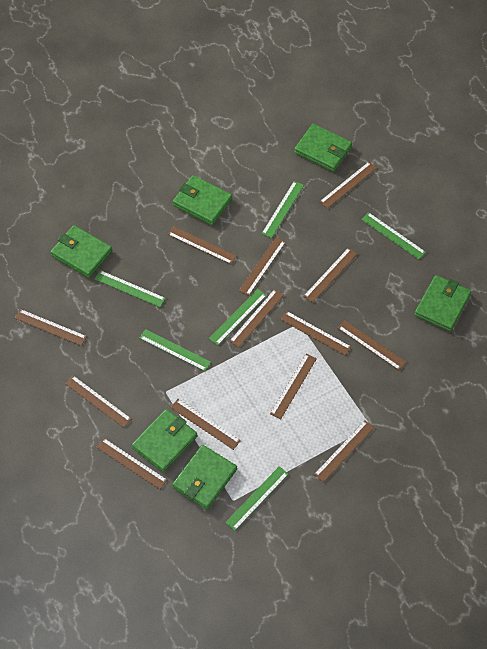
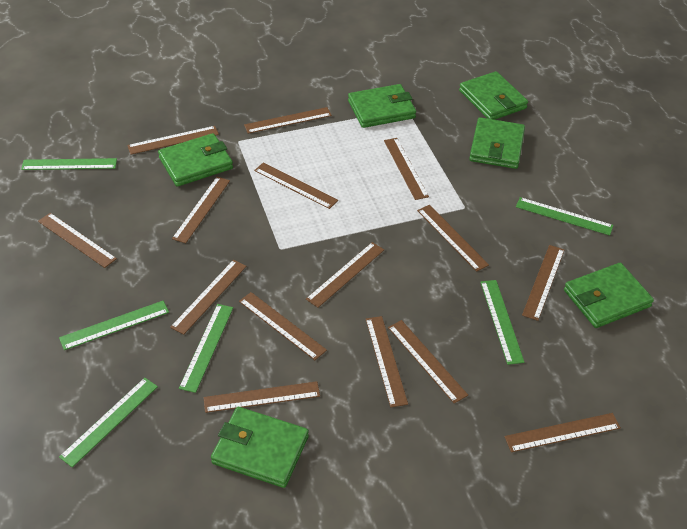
brown ruler: [15,309,87,346] [65,375,131,428] [96,438,167,490] [168,226,237,264] [170,399,241,450] [229,289,284,348] [239,237,286,296] [270,353,317,420] [280,311,351,356] [303,247,357,303] [314,420,374,482] [319,162,377,209] [338,320,406,370] = 13 -> [38,213,117,268] [127,126,219,154] [170,260,246,335] [172,177,230,243] [204,381,320,413] [239,292,327,360] [244,107,332,134] [254,162,338,209] [306,242,384,308] [366,316,408,407] [384,138,429,200] [388,320,468,403] [417,205,489,272] [504,413,621,452] [522,245,564,321] = 15

